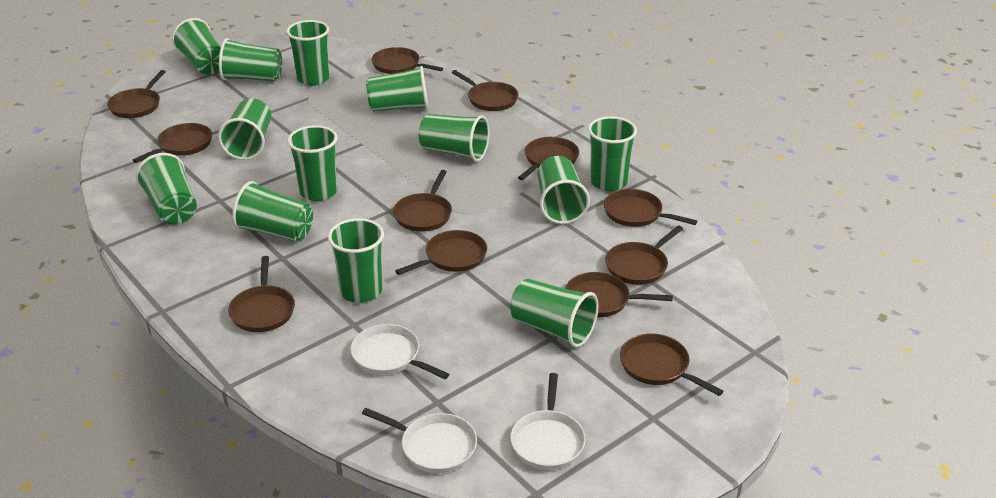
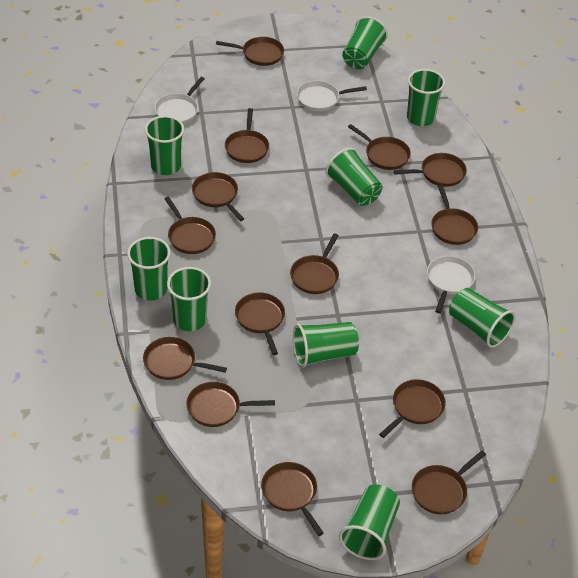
brown pan: [107,70,166,118] [133,123,212,163] [228,256,295,332] [372,47,443,74] [393,170,452,232] [395,230,487,275] [452,70,518,111] [518,137,579,180] [565,272,673,317] [604,189,697,227] [605,225,683,285] [620,333,723,396] = 12 -> [143,337,227,380] [164,196,216,254] [186,382,275,427] [192,172,244,221] [216,37,284,66] [225,108,269,163] [235,293,285,355] [261,462,324,536] [290,233,339,294] [348,124,411,170] [379,379,446,438] [394,153,467,187] [412,451,486,514] [431,185,478,245] = 14
green cup: [136,153,197,225] [172,18,221,75] [218,98,271,160] [219,38,282,81] [232,181,313,242] [286,20,329,86] [287,125,337,201] [328,218,384,303] [366,66,428,112] [419,114,489,162] [510,279,599,348] [538,156,590,224] [588,116,637,191] = 13 -> [127,237,171,300] [145,116,184,175] [167,267,211,331] [293,322,359,367] [326,148,383,206] [339,484,400,560] [342,16,388,69] [407,69,445,126] [449,288,516,348] = 9

